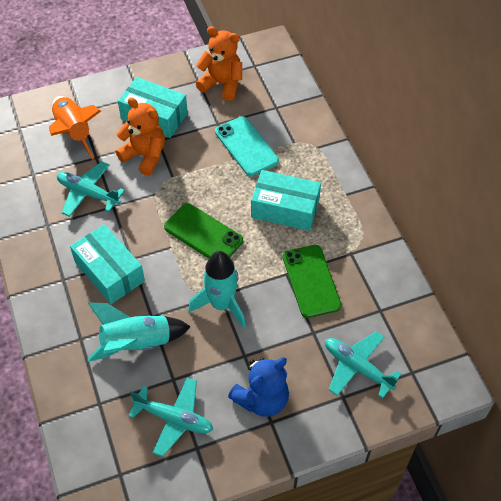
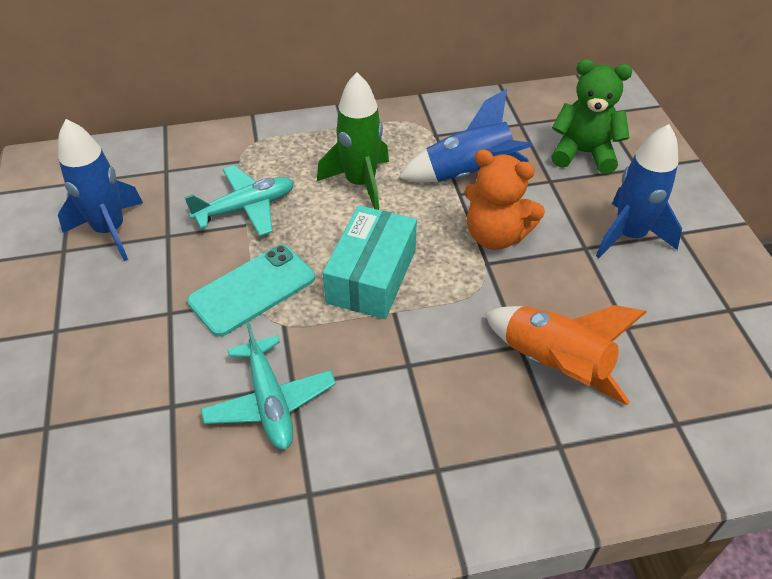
blue rocket: none = 0 -> [58,119,143,261] [399,89,532,183] [596,124,682,258] = 3
blue teddy bear: [228,357,289,417] = 1 -> none = 0
green phone: [164,203,243,258] [283,245,341,318] = 2 -> none = 0
green rocket: none = 0 -> [317,72,389,210] = 1
green teddy bear: none = 0 -> [551,59,632,174] = 1
orange teddy bear: [116,97,165,176] [196,26,242,101] = 2 -> [464,150,545,250] = 1
turquoise box: [70,224,145,304] [118,77,188,138] [251,170,321,231] = 3 -> [323,205,417,319] = 1
turquoise plane: [57,161,125,217] [128,377,213,457] [325,331,401,398] = 3 -> [184,165,294,236] [201,322,336,450] = 2
turquoise rocket: [88,302,191,361] [188,251,246,328] = 2 -> none = 0

